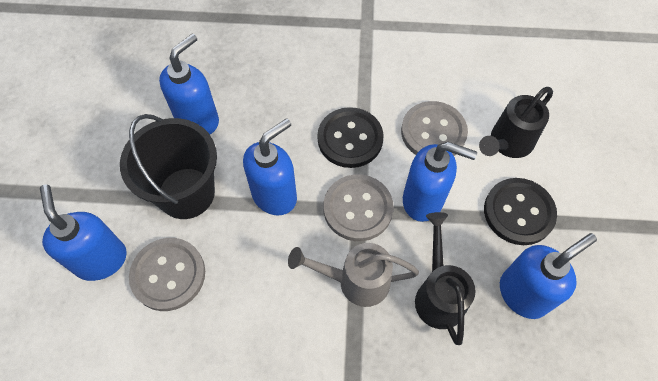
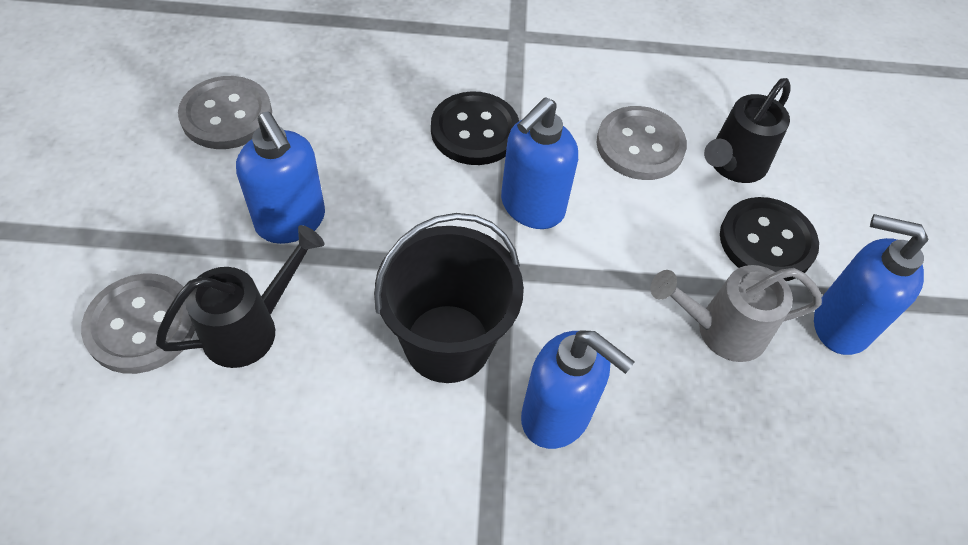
blue soap dispenser: [40,184,127,281] [159,34,219,134] [243,118,297,216] [403,142,477,222] [500,233,597,319] = 5 -> [236,112,325,244] [501,97,578,229] [521,330,635,449] [814,214,929,355] = 4

